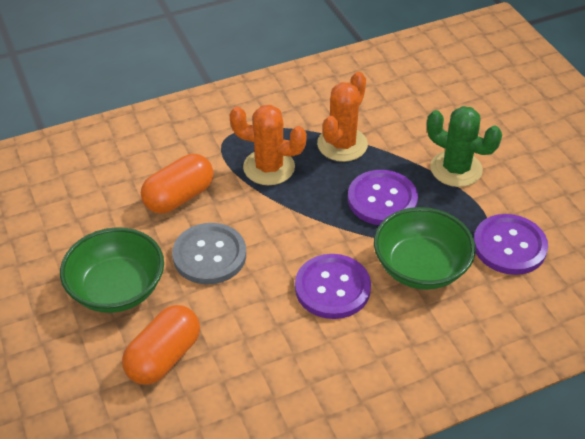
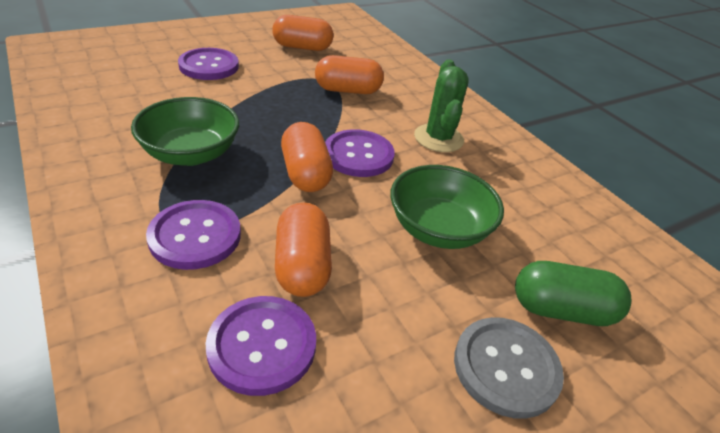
green capsule: none = 0 -> [515,261,631,326] = 1
orange cactus: [229,105,307,185] [317,72,368,162] = 2 -> none = 0
orange capsule: [122,305,200,385] [141,154,214,214] = 2 -> [272,15,333,51] [275,203,332,297] [281,122,333,192] [315,55,384,94] = 4
purple button: [295,254,371,319] [348,170,418,225] [474,214,548,275] = 3 -> [146,200,241,270] [178,48,239,80] [205,296,316,396] [325,129,395,177] = 4

